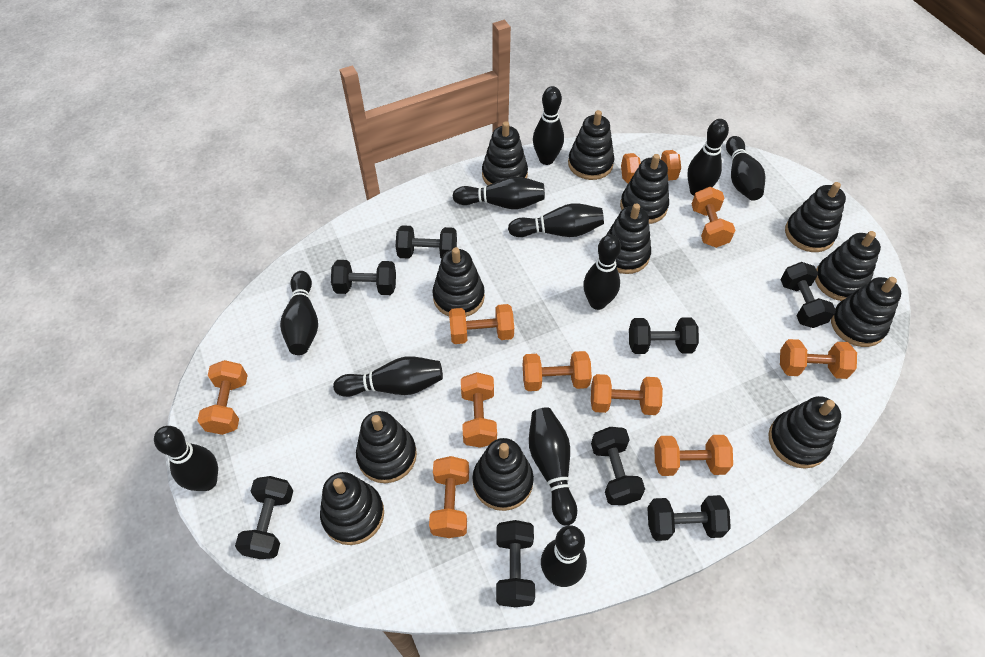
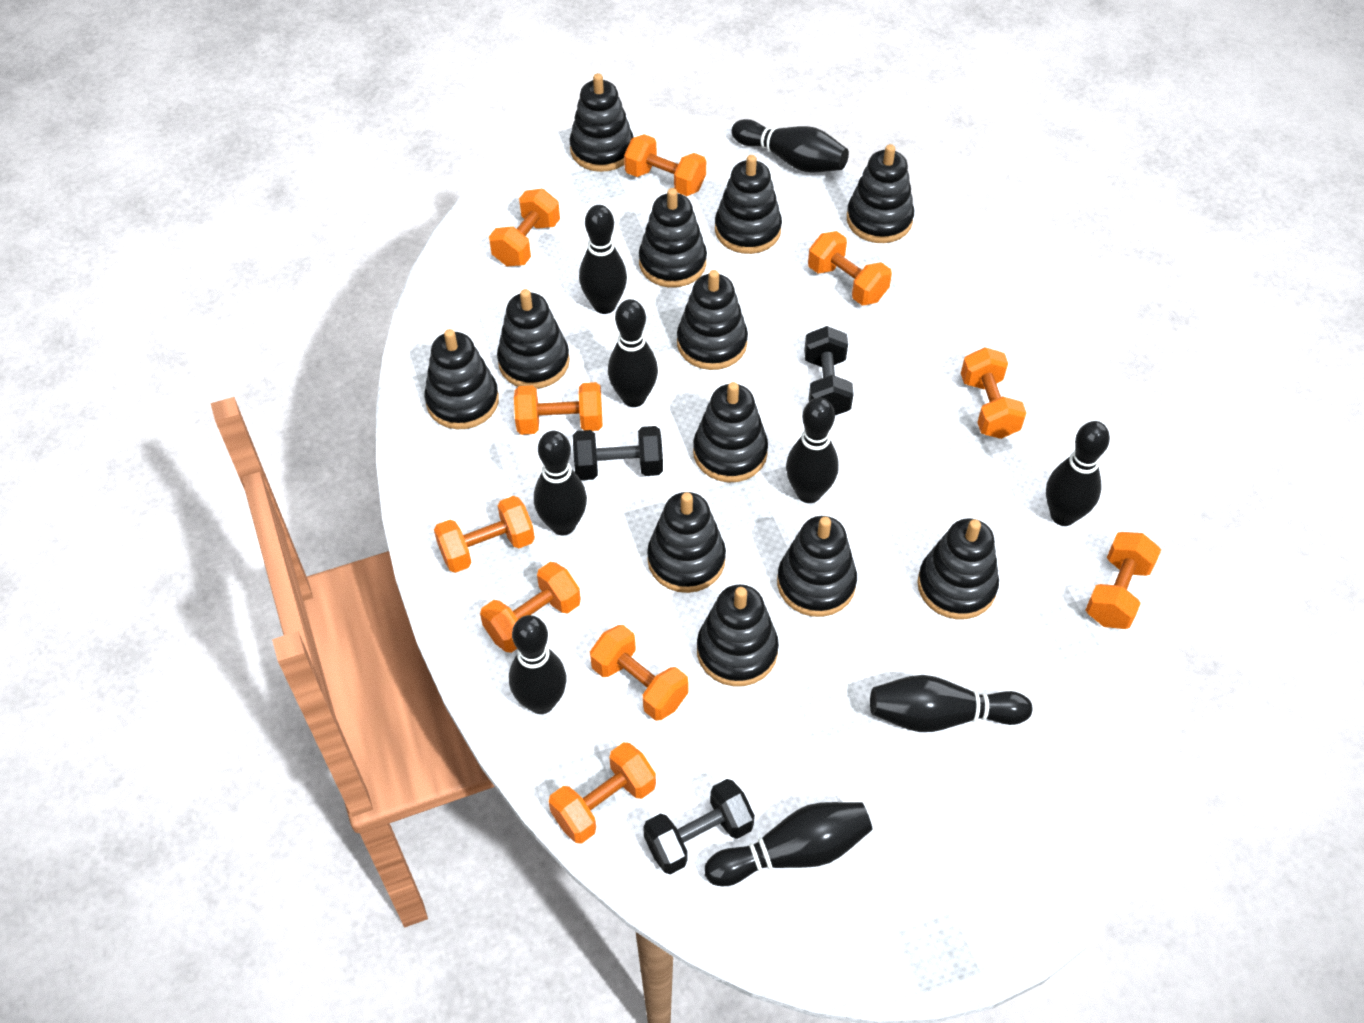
black bowling pin: [154,426,218,491] [280,271,318,355] [333,356,443,397] [453,176,545,209] [508,203,604,237] [529,407,577,526] [533,86,564,165] [541,525,587,587] [583,234,621,310] [687,119,729,196] [726,136,766,201] = 11 -> [509,615,567,714] [534,431,587,535] [579,205,627,314] [608,299,658,407] [704,802,873,886] [731,119,849,173] [786,397,839,503] [870,675,1033,732] [1046,421,1110,526] = 9
black dumbbell: [235,476,293,559] [331,260,396,295] [396,225,457,259] [496,520,535,607] [591,427,645,505] [629,317,699,354] [647,495,731,541] [780,262,836,328] = 8 -> [573,426,663,480] [643,779,755,874] [804,326,854,415] = 3

